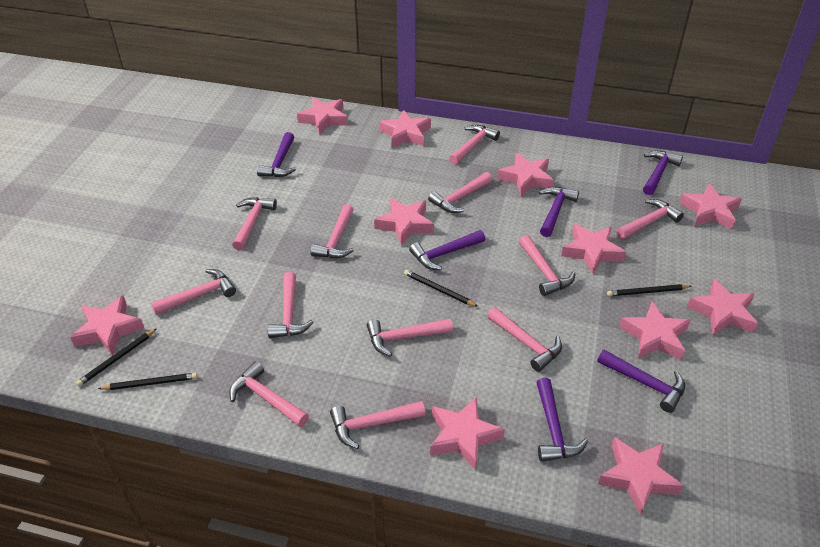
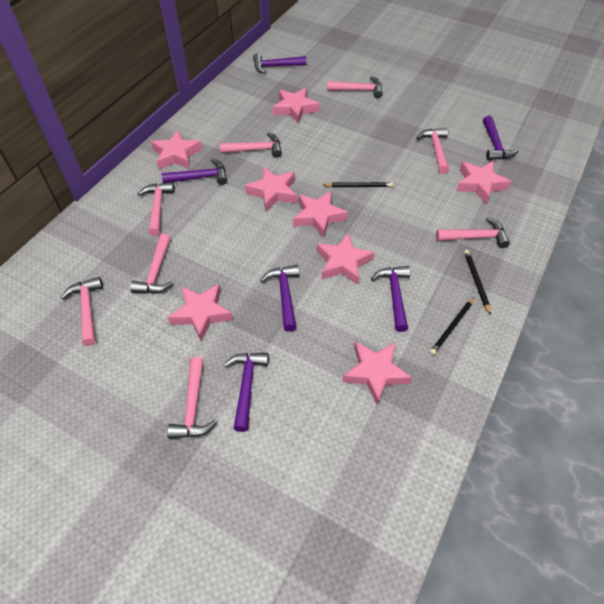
black pencil: [76,329,156,386] [98,373,197,390] [404,270,478,307] [607,284,692,296] = 4 -> [324,182,393,187] [430,297,474,355] [464,250,491,315] = 3
pink hammer: [151,269,236,315] [229,361,309,427] [232,197,277,251] [268,272,314,338] [310,204,354,258] [330,401,425,449] [367,318,453,357] [428,172,492,213] [449,125,500,165] [487,307,562,372] [519,235,575,296] [616,199,684,240] = 12 -> [61,277,103,346] [130,233,173,293] [138,182,174,236] [167,357,217,439] [220,133,282,158] [327,76,383,98] [416,128,449,174] [436,217,510,248] = 8
pink star: [70,296,145,355] [297,98,348,135] [374,198,434,246] [379,110,431,148] [430,397,505,470] [498,153,554,196] [561,224,626,274] [598,437,684,516] [619,302,691,360] [680,183,742,229] [687,279,758,335] = 11 -> [151,130,202,169] [168,284,233,342] [245,167,297,212] [273,87,319,124] [293,191,348,238] [316,232,375,285] [342,341,412,405] [456,161,511,204] = 8

